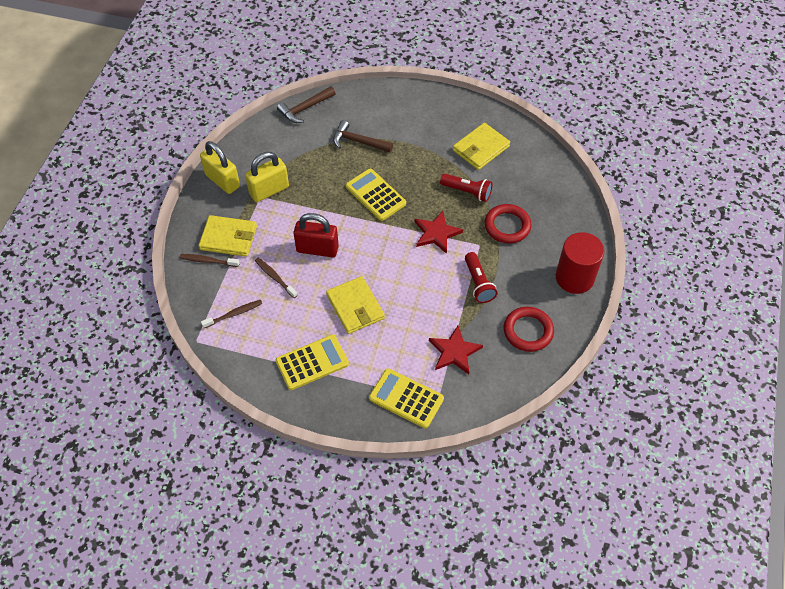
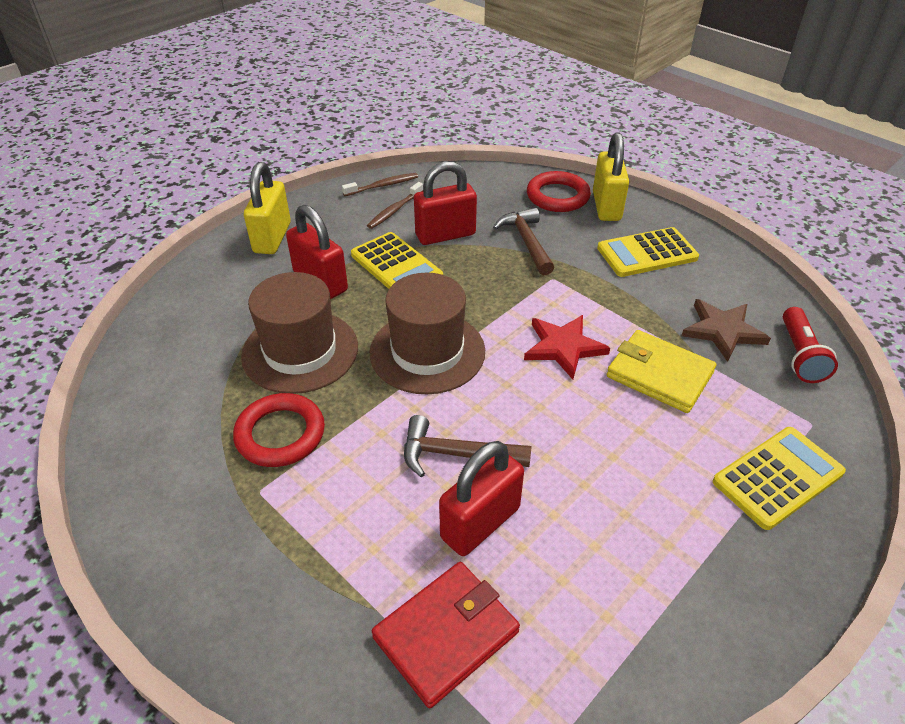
brown hat: none = 0 -> [241,272,358,394] [369,273,485,394] = 2
brown star: none = 0 -> [682,299,771,362] = 1
brown toothbrush: [180,254,240,267] [201,300,262,328] [255,258,298,298] = 3 -> [342,173,418,196] [367,182,423,229] = 2
red cylinder: [555,232,604,294] = 1 -> none = 0
red flashlight: [440,174,493,202] [465,252,497,303] = 2 -> [783,307,838,383] = 1
red padlock: [293,213,339,257] = 1 -> [286,205,348,299] [414,161,477,245] [439,441,524,556] = 3
red star: [415,211,463,254] [429,326,483,374] = 2 -> [524,315,610,379] = 1
red wallet: none = 0 -> [372,562,520,708] = 1
yellow wallet: [199,215,257,257] [326,276,385,334] [453,123,510,170] = 3 -> [607,330,717,413] = 1

